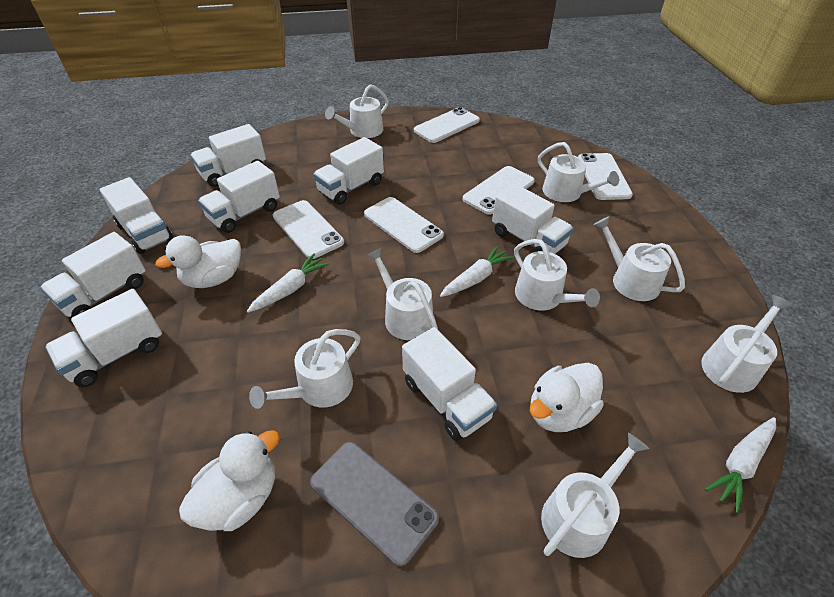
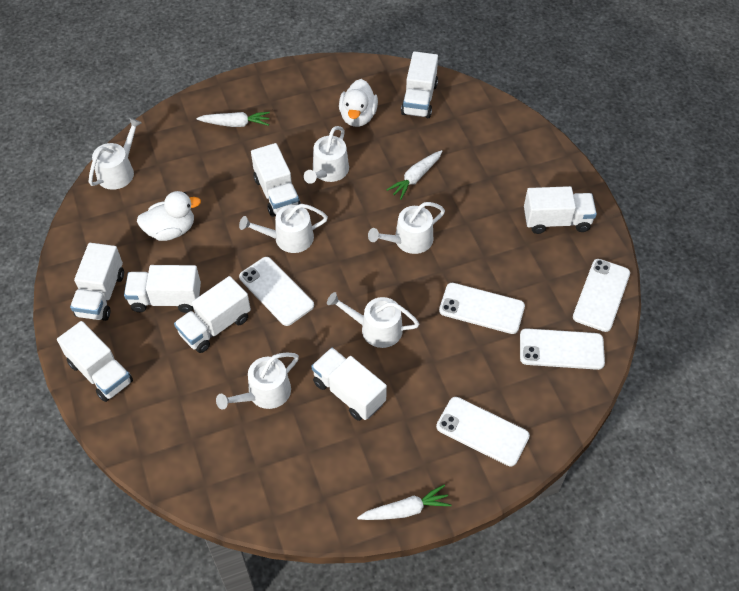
grey phone: [310,442,439,566] = 1 -> none = 0
white duck: [155,235,241,288] [179,430,280,531] [529,363,604,432] = 3 -> [137,191,201,241] [339,79,378,127] = 2
white watering can: [249,329,361,409] [325,84,389,138] [367,247,438,340] [514,239,600,311] [538,142,619,202] [541,433,649,558] [594,217,685,301] [701,295,792,393] = 8 -> [89,118,142,190] [216,353,299,410] [239,204,328,253] [304,126,349,184] [327,292,420,348] [368,202,445,254] = 6

